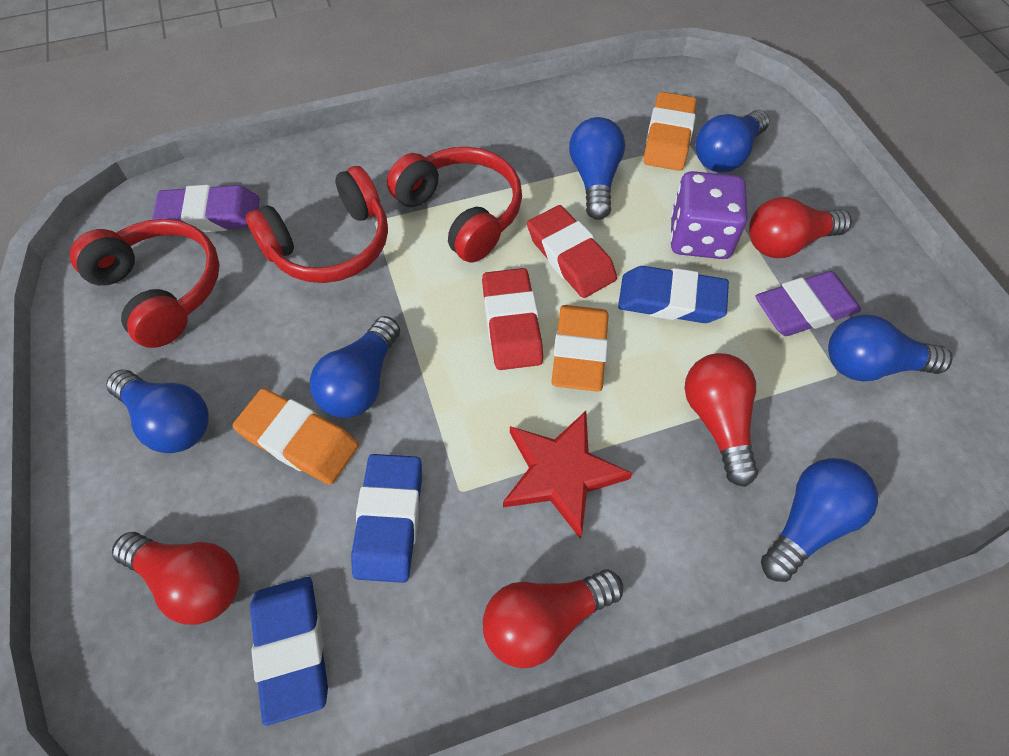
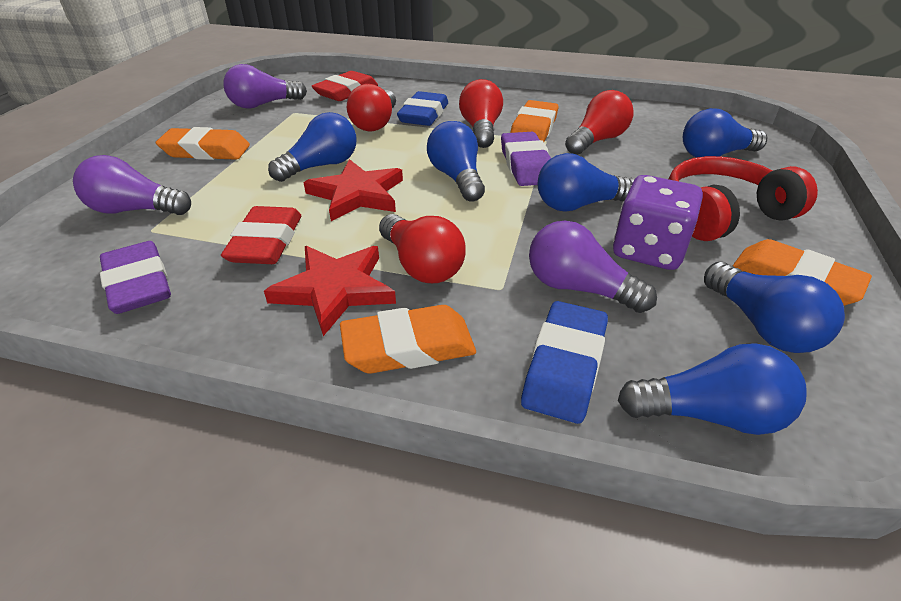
blue eraser: [250,577,328,725] [351,454,422,583] [618,266,729,323] = 3 -> [397,91,448,126] [521,301,608,424] = 2
orange eraser: [233,388,359,485] [551,305,609,392] [643,92,697,171] = 3 -> [156,127,250,160] [340,305,476,374] [510,100,558,142] [733,239,872,306] = 4
purple light bulb: none = 0 -> [73,155,191,215] [223,64,307,109] [529,221,657,313] = 3
red headphones: [70,219,220,348] [246,166,388,283] [387,147,522,263] = 3 -> [668,156,818,241] = 1
red star: [503,411,632,539] = 1 -> [264,246,396,336] [303,159,403,221] = 2

